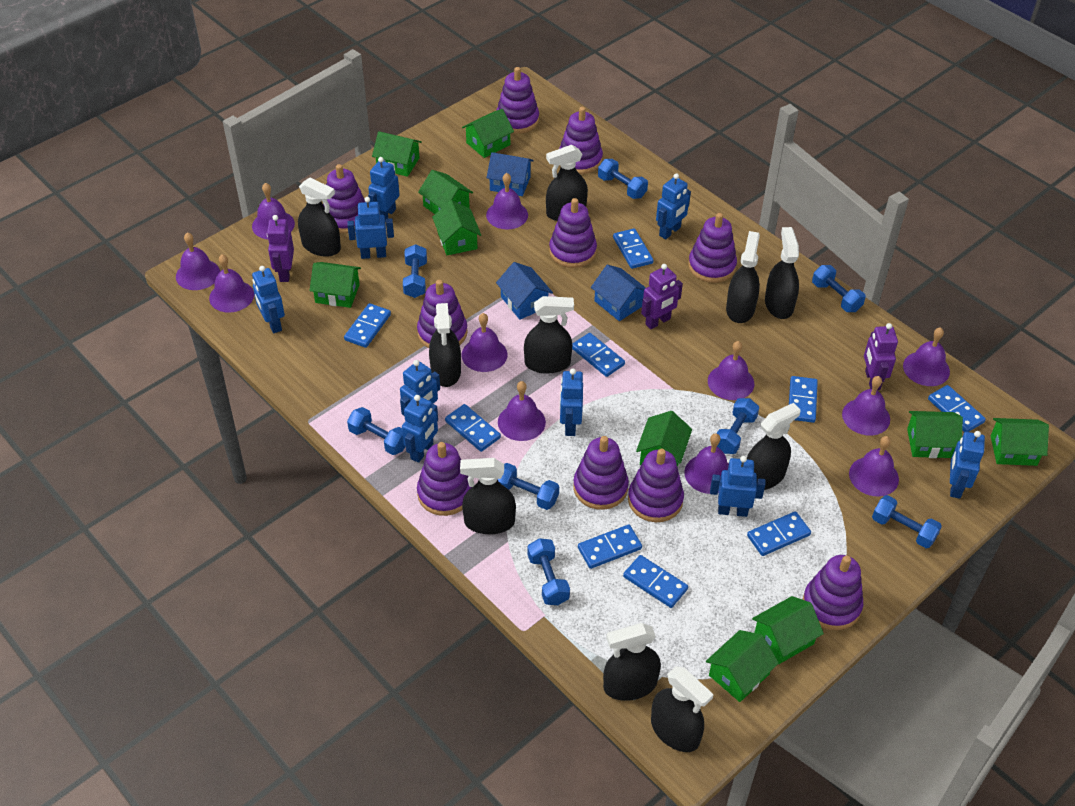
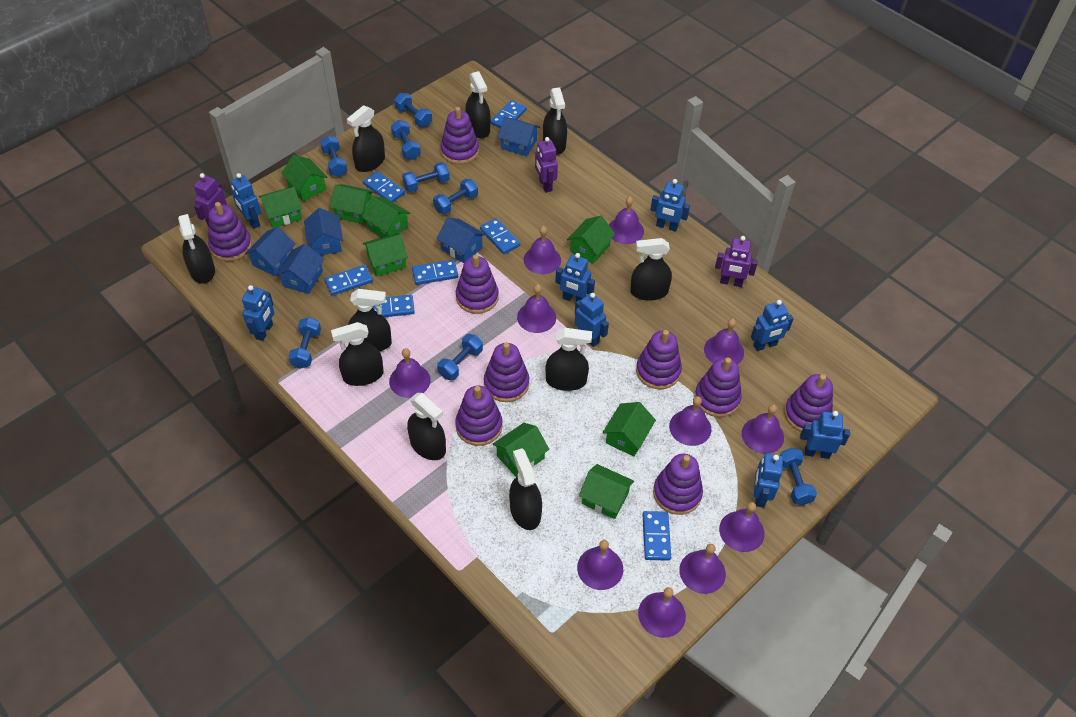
blue domino: [344,303,391,348] [445,404,501,452] [572,333,625,377] [578,525,642,569] [613,228,653,269] [623,555,688,608] [747,511,811,556] [789,376,818,423] [928,385,986,432] = 9 -> [325,265,373,296] [363,171,405,202] [373,295,415,317] [412,260,458,285] [480,218,520,254] [491,100,527,128] [642,511,671,561] = 7
blue house: [486,152,534,196] [496,262,553,320] [591,264,646,321] = 3 -> [245,227,296,276] [276,244,324,294] [304,208,343,255] [436,218,486,263] [498,117,540,156] = 5
blue robot: [252,266,285,333] [347,197,394,259] [368,157,400,222] [400,360,440,416] [402,395,438,463] [560,368,583,436] [656,173,691,239] [710,456,765,517] [950,431,985,499] = 9 -> [231,173,261,229] [242,285,274,341] [555,253,595,302] [574,293,609,347] [650,179,690,232] [751,300,793,351] [754,454,783,508] [800,411,850,459] = 8
green house: [309,262,361,308] [372,131,422,177] [418,170,473,214] [432,200,481,255] [462,109,514,158] [636,411,692,467] [706,630,779,702] [752,596,824,664] [907,411,963,458] [991,418,1049,466] = 10 -> [259,187,302,228] [281,155,328,201] [330,184,375,224] [361,196,410,237] [363,233,408,276] [492,423,549,477] [567,216,615,264] [579,464,634,519] [603,402,656,456] = 9
purple stacking toy: [323,164,365,233] [417,280,468,348] [417,442,472,516] [496,67,539,134] [549,198,597,268] [559,107,603,174] [573,436,629,510] [628,449,684,522] [688,213,737,283] [803,555,863,630] = 10 -> [208,202,252,261] [441,107,479,164] [455,386,502,446] [456,254,499,314] [484,342,529,402] [636,330,682,389] [653,454,703,515] [695,358,742,417] [784,374,833,432] = 9

